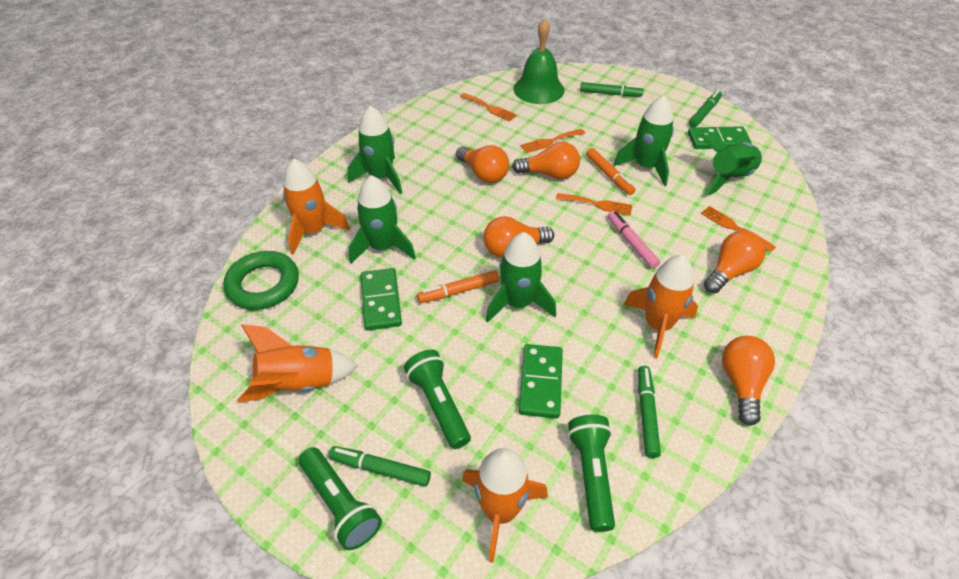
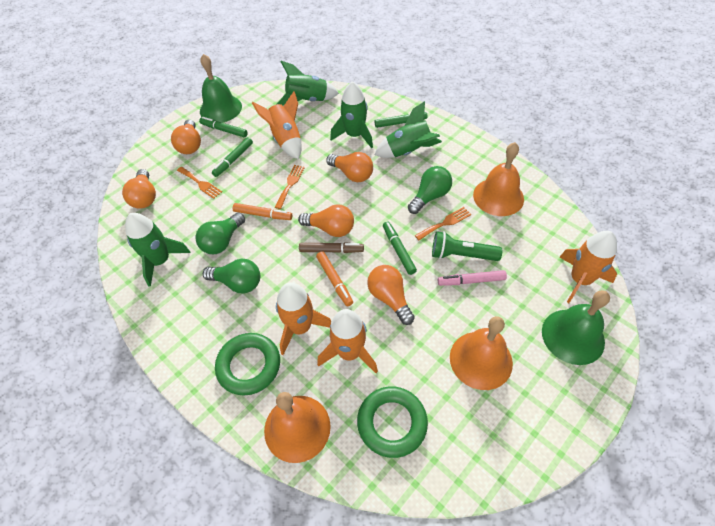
brown marker: none = 0 -> [299,242,364,253] = 1
green bell: [514,19,564,104] = 1 -> [200,54,242,122] [542,290,610,365] = 2
green domino: [361,268,402,331] [519,344,563,418] [688,126,752,149] = 3 -> none = 0
green flashlight: [299,447,382,550] [404,350,471,449] [568,415,615,532] = 3 -> [432,231,502,261] = 1
green light bulb: none = 0 -> [195,212,245,254] [203,259,260,293] [408,166,452,214] = 3
green ring: [223,251,299,310] = 1 -> [215,333,280,395] [357,386,428,458] = 2
green rocket: [348,106,402,194] [349,175,416,264] [485,232,556,323] [613,95,674,186] [700,134,762,196] = 5 -> [125,213,190,287] [276,61,339,106] [330,81,373,148] [374,101,442,158] = 4
orange bell: none = 0 -> [264,392,331,463] [450,316,513,390] [473,142,524,216] = 3
orange fork: [460,93,517,122] [520,129,585,153] [556,193,632,216] [701,206,776,252] = 4 -> [177,167,222,199] [275,165,305,209] [415,207,471,240] = 3

